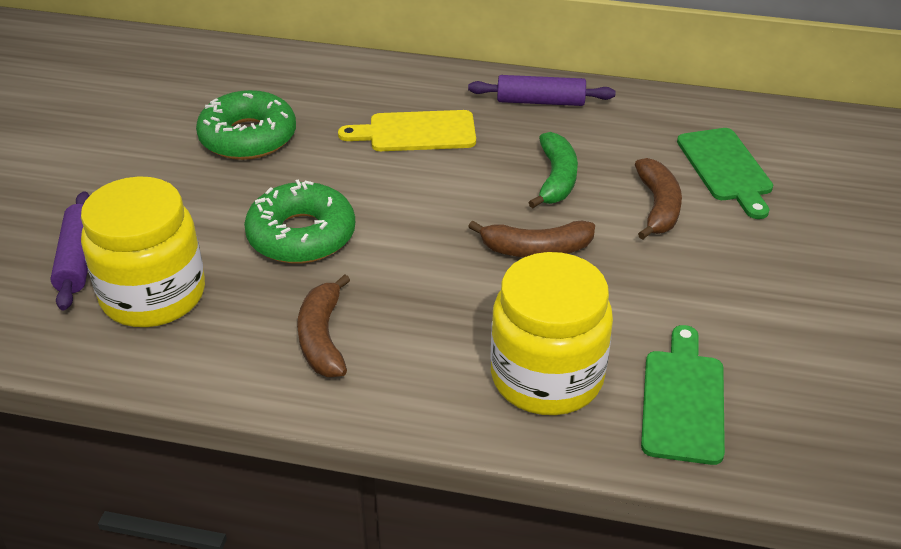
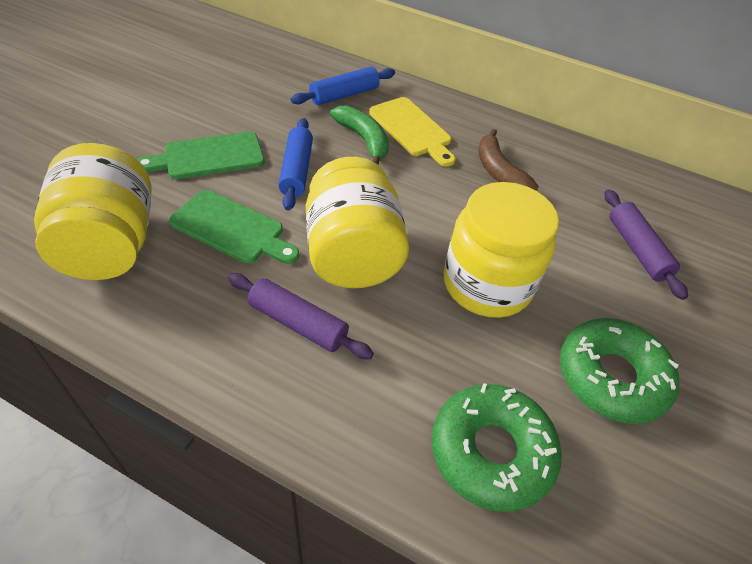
blue rolling pin: none = 0 -> [278,118,313,211] [291,67,395,105] = 2
brown banana: [297,274,350,377] [468,220,595,257] [635,158,682,240] = 3 -> [478,129,539,191] = 1
yellow jar: [81,176,205,327] [490,252,613,415] = 2 -> [34,143,151,280] [306,157,409,288] [443,182,559,318] = 3

